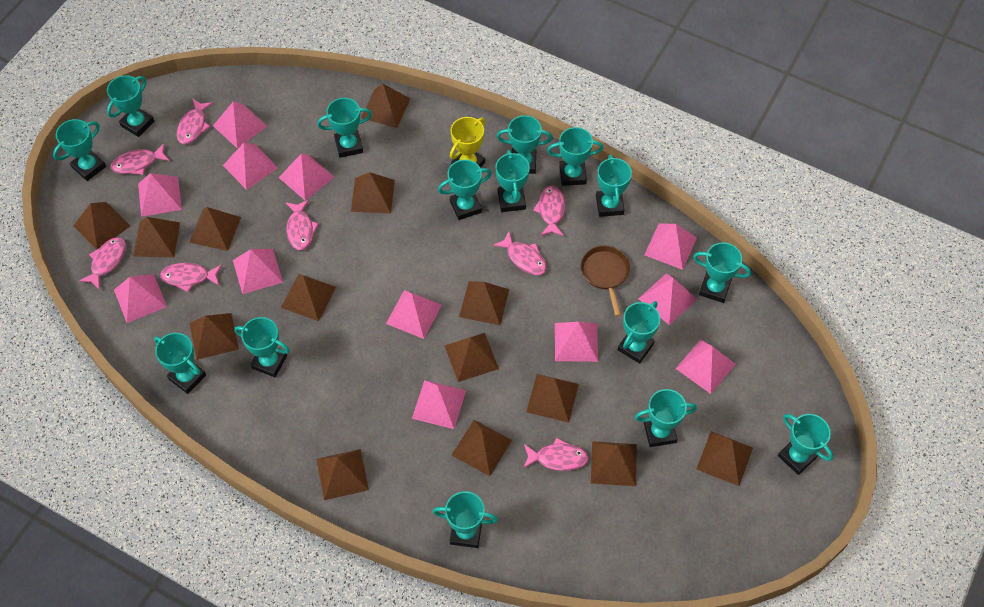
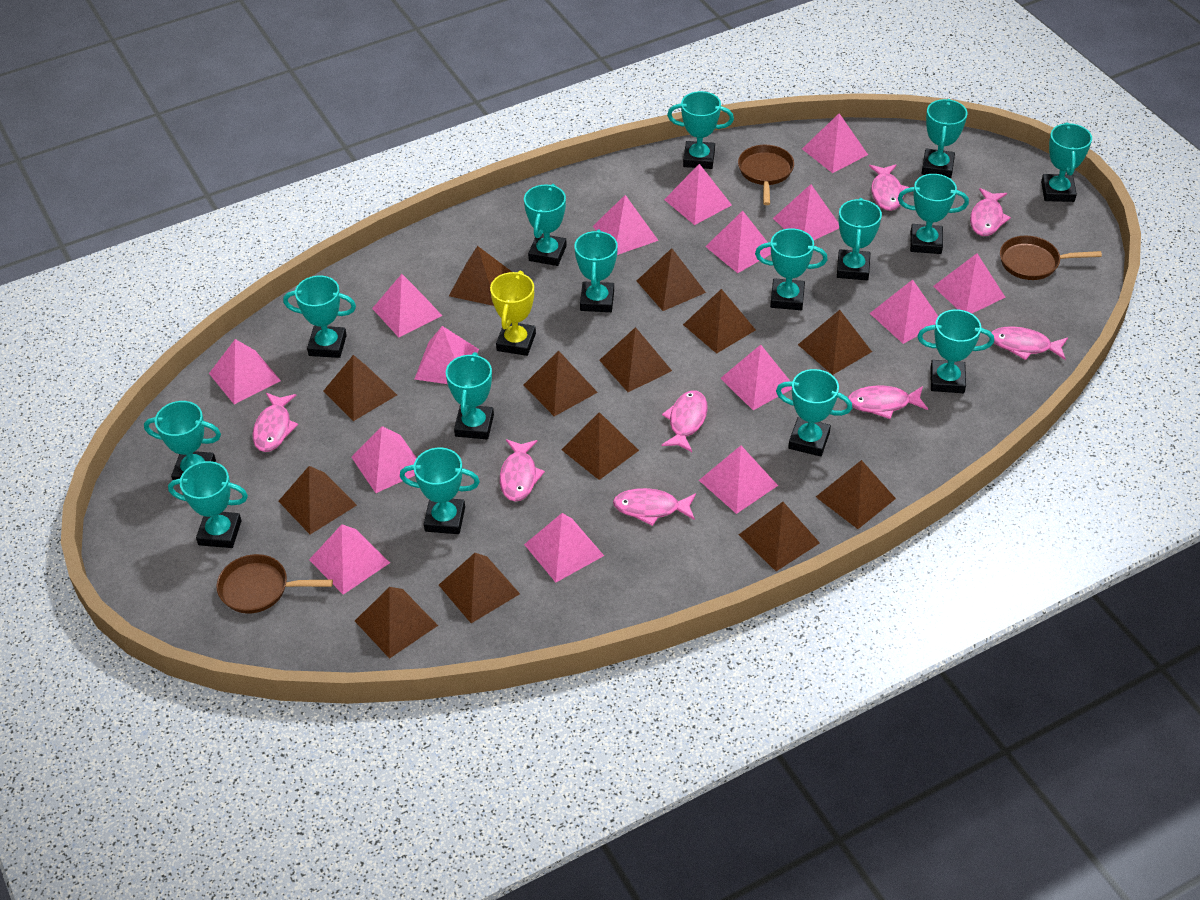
brown pan: [581,246,630,316] = 1 -> [217,554,333,614] [738,145,794,205] [1000,236,1102,280] = 3
brown pyramid: [74,202,130,250] [133,217,180,258] [189,207,241,251] [189,313,239,360] [281,274,336,321] [316,449,369,500] [351,172,395,213] [361,84,410,128] [444,333,499,382] [451,420,512,476] [459,281,509,325] [526,374,579,423] [591,441,637,486] [697,431,753,486] = 14 -> [278,466,357,534] [323,355,397,421] [355,587,438,659] [439,553,520,623] [449,246,512,306] [524,350,598,416] [561,412,639,480] [599,327,672,392] [637,248,706,311] [683,289,756,354] [739,502,820,571] [798,310,872,375] [816,460,896,529] = 13
pink pyramid: [114,274,167,323] [138,173,182,217] [213,101,267,148] [223,143,278,190] [233,249,283,294] [279,153,334,201] [386,290,442,339] [412,380,466,429] [555,322,598,362] [638,273,697,325] [644,223,697,270] [676,340,736,394] = 12 -> [209,339,281,404] [309,524,390,595] [351,426,417,493] [372,274,442,337] [415,326,479,384] [524,513,604,583] [593,195,659,255] [664,164,732,225] [699,446,778,514] [705,211,771,273] [720,345,792,410] [773,184,839,240] [802,113,868,173] [870,279,938,344] [933,253,1006,313] = 15

